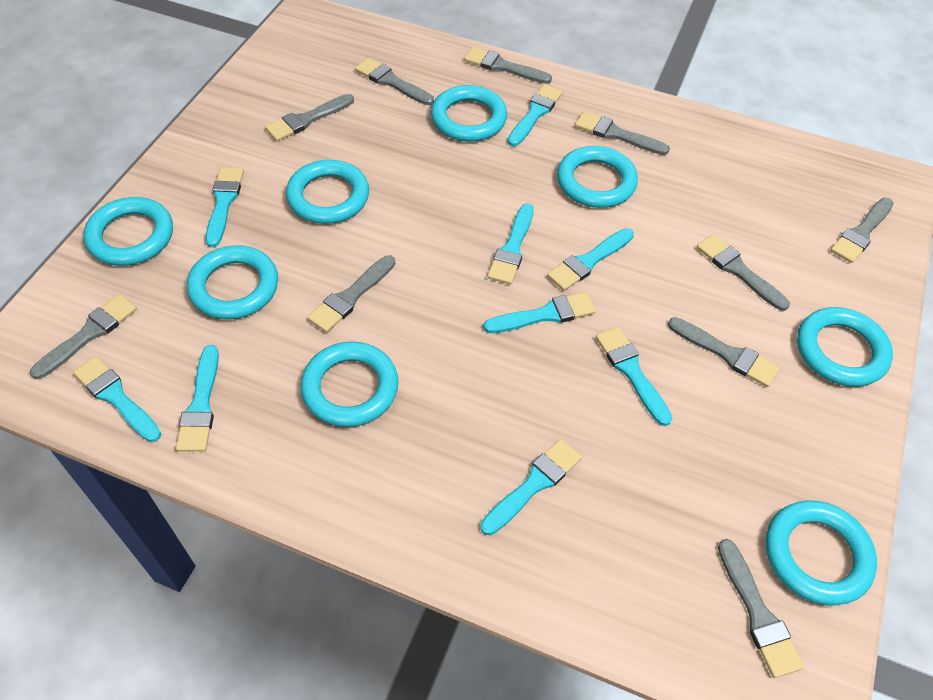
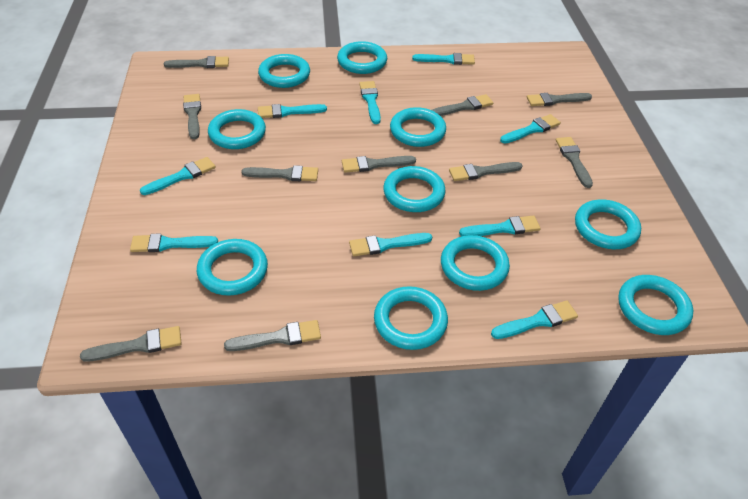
turquoise ring: [83,197,173,266] [187,245,278,319] [286,160,369,224] [301,342,398,427] [431,85,507,142] [557,146,638,208] [766,500,877,606] [797,307,893,387] = 8 -> [197,239,268,296] [208,109,266,149] [258,54,310,88] [337,41,387,74] [374,286,448,350] [383,166,446,212] [390,107,446,147] [441,235,510,291] [575,199,641,249] [618,275,693,335] = 10

